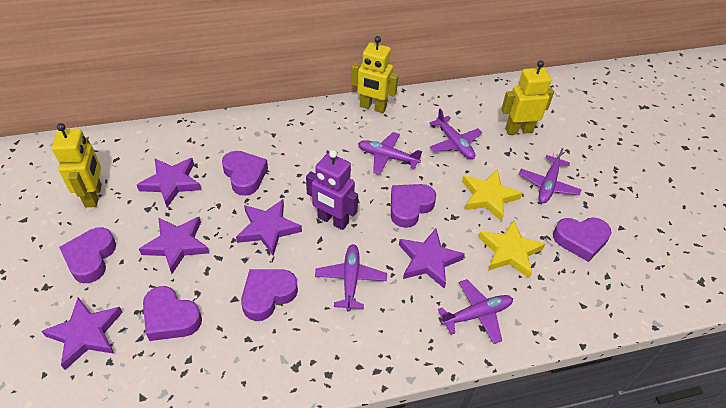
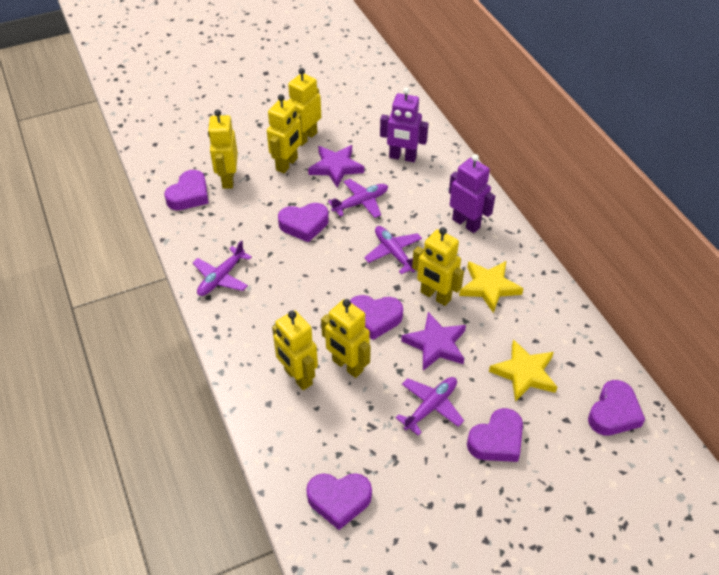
purple plane: [315,244,387,312] [358,132,422,175] [430,109,482,159] [438,279,513,344] [519,148,582,203] = 5 -> [193,240,252,296] [328,179,388,218] [364,226,422,274] [396,377,464,436] = 4
purple robot: [306,150,358,230] = 1 -> [380,87,429,162] [449,154,495,233] = 2
purple star: [41,297,123,370] [137,158,201,207] [139,217,209,274] [236,199,302,256] [399,229,465,289] = 5 -> [308,145,364,187] [401,312,466,371] = 2
yellow robot: [52,123,102,207] [351,36,398,113] [501,60,554,135] = 3 -> [208,109,238,189] [267,94,302,173] [272,310,318,390] [288,68,321,146] [321,299,371,378] [412,227,464,306] = 6

